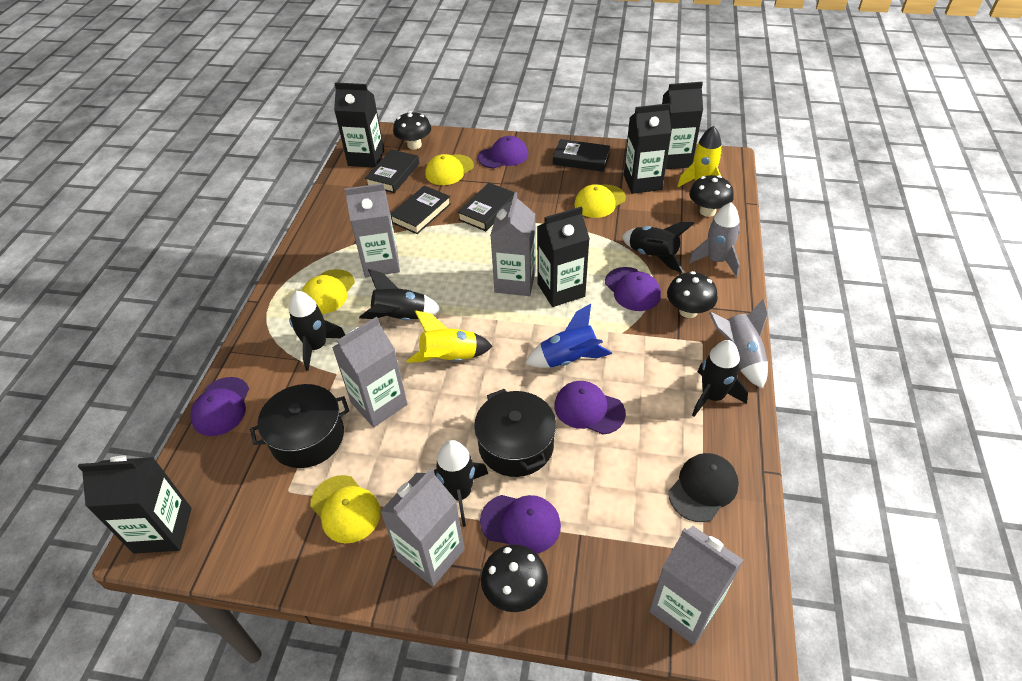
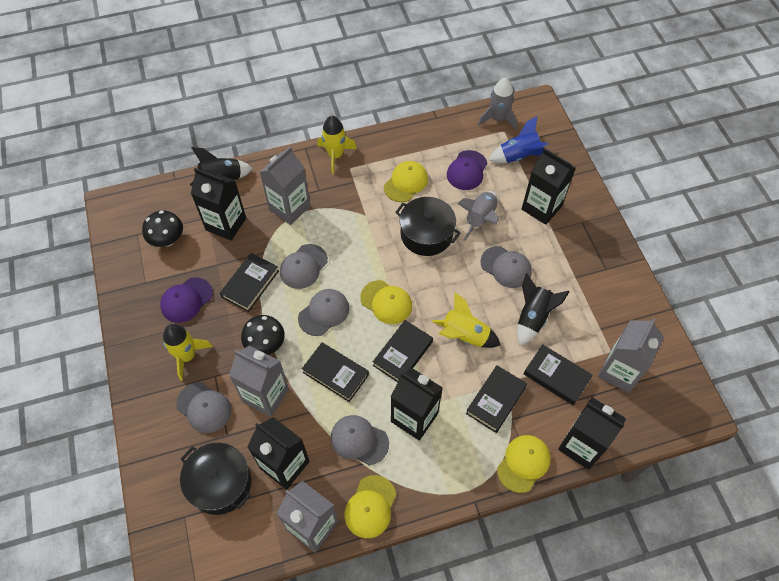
black book: [365,149,419,193] [390,185,451,234] [457,183,515,231] [553,139,610,172] = 4 -> [220,253,279,312] [302,342,369,402] [373,320,433,382] [466,365,527,433] [524,344,593,405] = 5
black cap: [668,453,739,522] = 1 -> none = 0
black mushroom: [393,111,431,150] [481,544,548,612] [667,271,718,318] [689,175,734,217] = 4 -> [142,210,183,247] [241,315,285,355] = 2
black rocket: [289,291,345,371] [359,269,442,321] [434,440,488,527] [622,222,694,273] [692,340,748,417] = 5 -> [190,147,253,186] [517,273,570,345] = 2
grey cap: none = 0 -> [176,382,232,433] [280,244,328,289] [298,289,349,336] [331,415,389,465] [480,246,532,288] = 5
grey carton: [332,317,407,427] [345,183,400,277] [380,468,465,587] [491,192,536,296] [649,526,743,645] = 5 -> [229,345,289,417] [260,147,310,225] [276,481,338,553] [598,318,664,393] = 4
purple cap: [190,377,249,436] [478,136,528,168] [480,495,561,553] [554,381,626,435] [605,267,661,311] = 5 -> [160,277,213,323] [447,150,487,190] = 2
yellow rocket: [406,310,492,363] [677,126,722,187] = 2 -> [163,324,213,381] [317,115,357,174] [432,293,500,348] = 3

